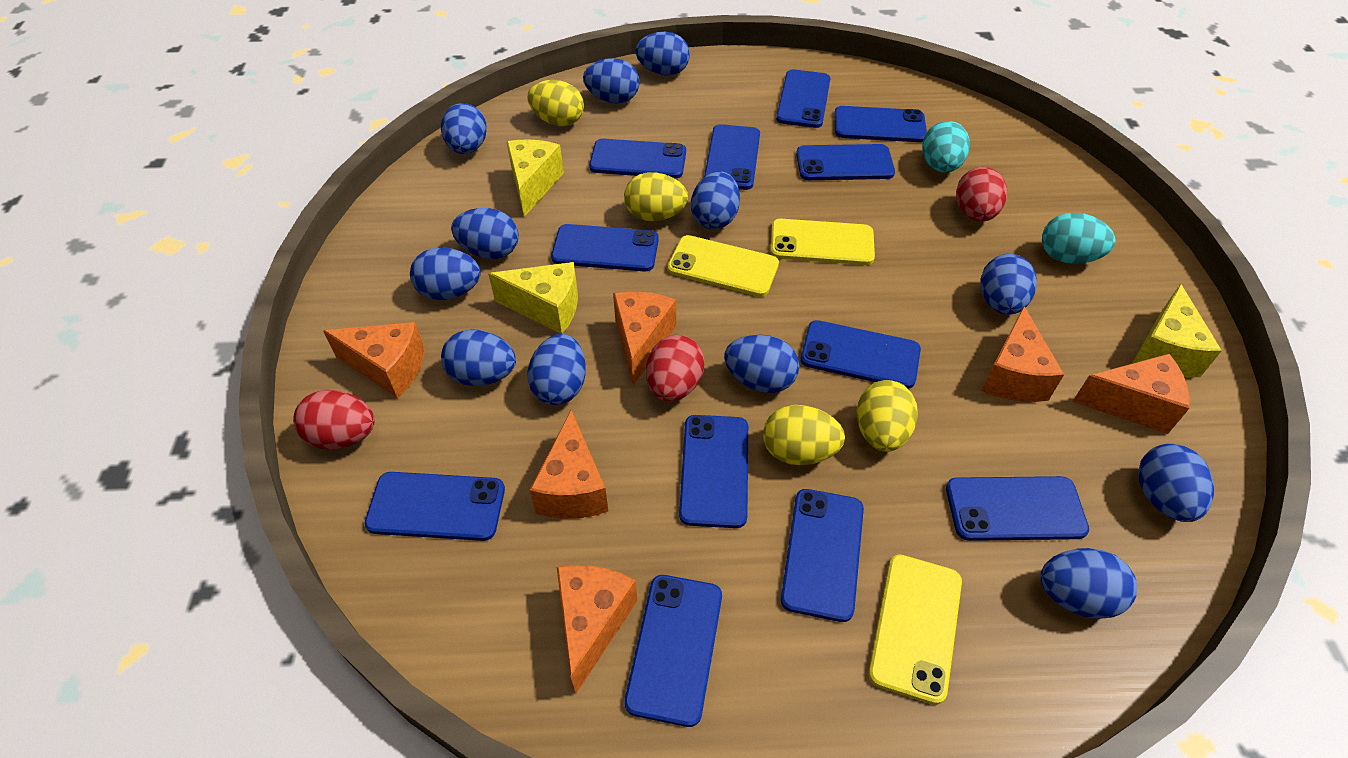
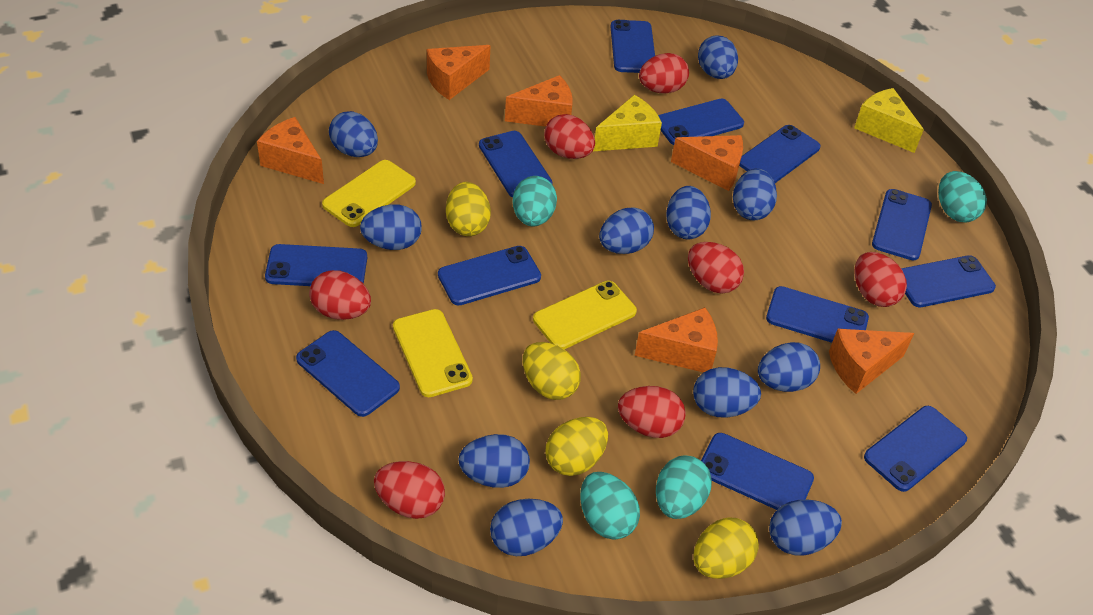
blue egg: [410,247,481,300] [441,103,487,154] [441,329,516,386] [451,208,519,259] [527,334,586,405] [583,58,639,103] [635,32,690,76] [691,171,740,229] [724,335,799,393] [981,254,1037,315] [1040,548,1137,619] [1138,444,1214,522] = 12 -> [329,111,378,157] [360,204,422,250] [458,434,530,488] [490,499,563,556] [599,207,654,254] [666,186,711,239] [693,367,761,418] [698,35,738,79] [733,168,777,220] [758,342,820,392] [769,500,842,556] = 11
red egg: [293,390,375,449] [646,335,704,402] [956,167,1007,222] = 3 -> [309,270,371,320] [374,461,445,519] [544,114,595,159] [618,386,686,438] [639,53,689,94] [688,242,744,293] [855,252,907,307] = 7
turquoise egg: [922,121,970,173] [1042,213,1116,264] = 2 -> [513,176,557,226] [580,472,640,540] [656,455,712,519] [938,171,987,223] = 4
yellow cheese: [488,262,578,334] [507,139,564,217] [1133,284,1222,377] = 3 -> [593,95,662,151] [854,88,924,153] = 2

